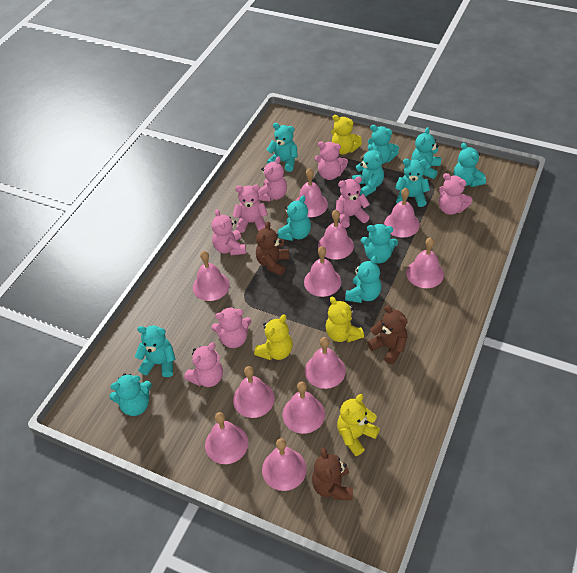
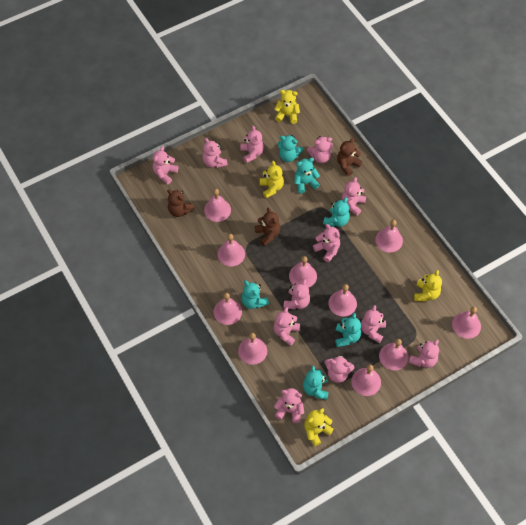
pink bell: [193,251,230,301] [205,412,249,464] [233,366,275,418] [262,438,307,491] [283,382,325,434] [295,168,328,217] [304,246,341,297] [305,337,346,389] [318,210,354,260] [384,188,420,238] [406,238,444,288] = 11 -> [204,189,231,222] [213,293,242,325] [218,234,245,266] [238,333,267,365] [289,256,317,288] [328,284,357,316] [351,365,381,396] [375,220,403,252] [379,339,408,370] [452,307,481,339] = 10
pink teddy bear: [184,342,223,387] [212,209,246,255] [212,307,251,348] [233,185,268,233] [258,156,287,202] [315,141,348,180] [336,176,370,228] [439,173,472,215] = 8 -> [153,146,178,185] [202,138,228,168] [241,126,264,163] [273,307,300,346] [274,388,304,423] [283,279,310,310] [307,136,333,163] [313,224,340,262] [325,354,354,383] [342,177,366,216] [361,305,386,343] [408,340,439,368] = 12
turquoise teddy bear: [109,374,152,416] [135,326,176,377] [267,123,298,172] [278,196,311,241] [345,256,381,303] [352,144,384,197] [361,224,398,264] [368,125,399,164] [395,159,430,207] [411,127,441,179] [454,143,486,187] = 11 -> [241,280,269,309] [278,135,303,162] [294,158,320,194] [303,366,329,400] [323,197,350,227] [335,313,361,347] = 6

